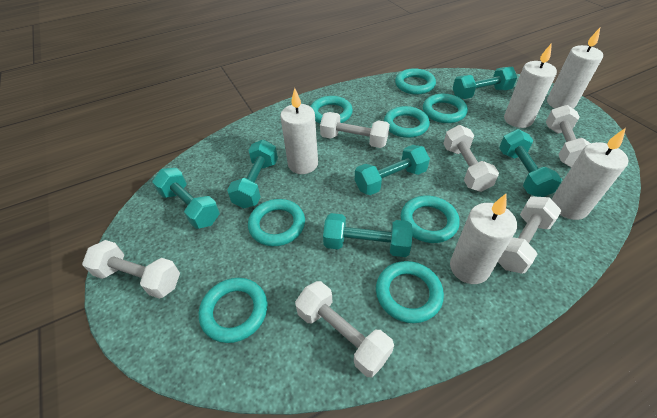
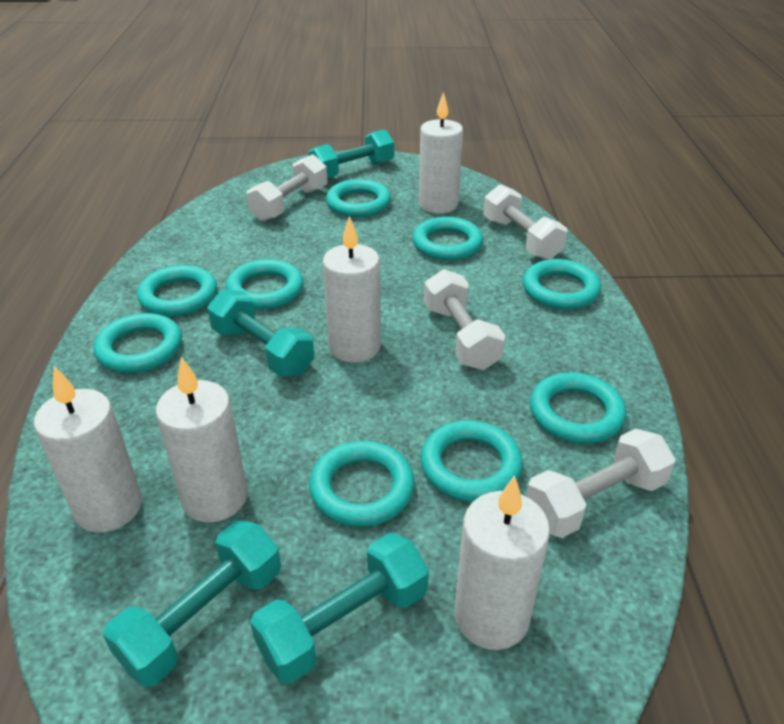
turquoise dumbbell: [152,168,220,229] [227,140,278,208] [323,213,413,257] [355,145,430,195] [453,67,517,99] [499,129,562,197] = 6 -> [103,520,281,687] [207,289,315,376] [250,533,429,684] [308,129,394,178] = 4
turquoise ring: [199,278,268,343] [248,199,305,246] [310,96,353,123] [376,261,444,323] [384,106,430,138] [395,68,436,95] [400,196,460,243] [423,94,468,123] = 8 -> [94,313,182,373] [137,265,217,316] [226,259,303,310] [309,441,414,527] [326,179,391,217] [413,217,483,261] [420,421,523,502] [523,259,601,309] [530,372,626,444] = 9
white dumbbell: [82,240,180,299] [295,281,394,377] [320,112,390,148] [443,125,499,192] [498,196,562,274] [546,105,591,167] = 6 -> [247,154,327,221] [424,269,505,370] [484,184,567,260] [526,429,676,538] = 4

